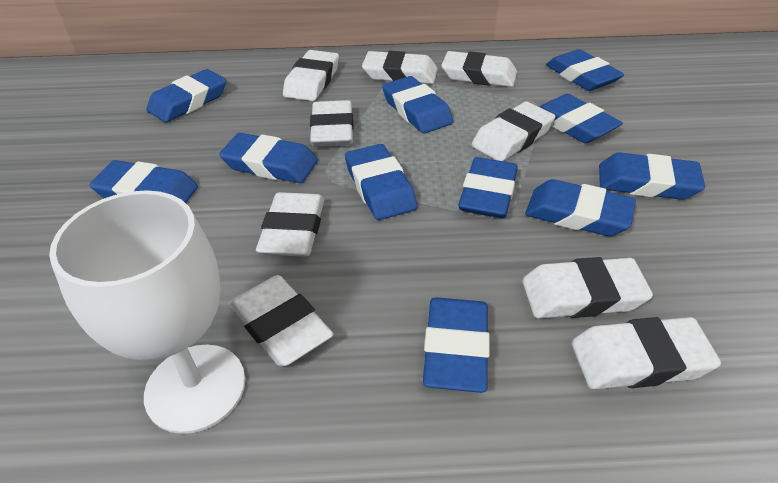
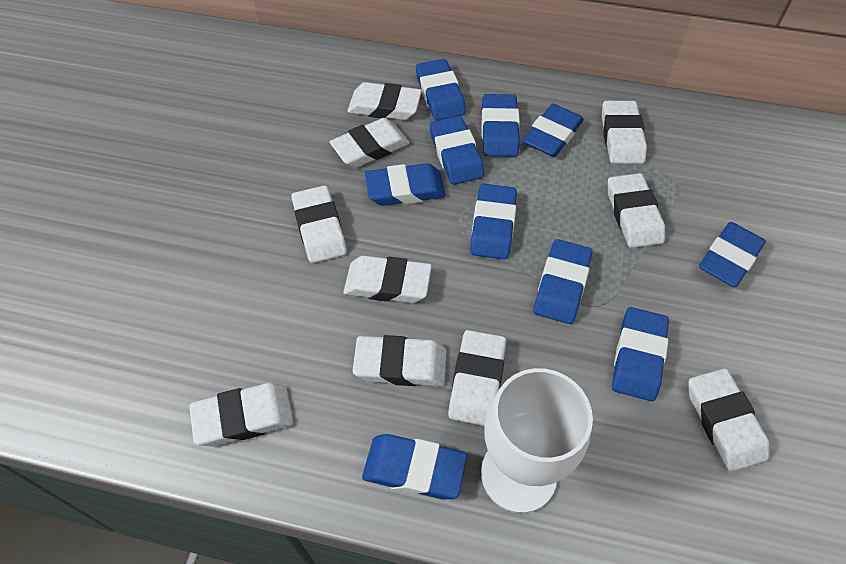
blue eraser: [90,160,198,203] [146,69,227,123] [219,133,318,183] [345,144,417,220] [382,76,453,134] [423,297,490,393] [458,157,518,218] [525,179,636,236] [540,94,623,143] [546,49,624,91] [599,153,705,200] = 11 -> [362,434,467,500] [365,163,446,206] [416,59,466,121] [430,116,484,185] [470,184,517,260] [481,94,520,157] [522,104,584,157] [534,239,592,324] [612,307,669,401] [699,222,766,287] = 10
white eraser: [229,275,333,366] [256,192,324,257] [283,50,339,101] [310,100,354,147] [362,51,438,84] [441,51,517,87] [472,102,556,161] [522,257,653,318] [572,317,721,389] = 9 -> [189,383,293,446] [292,185,347,263] [330,118,410,168] [343,256,432,303] [347,82,422,120] [353,335,446,386] [448,330,506,426] [602,101,647,164] [608,173,665,248] [688,368,769,472] = 10

